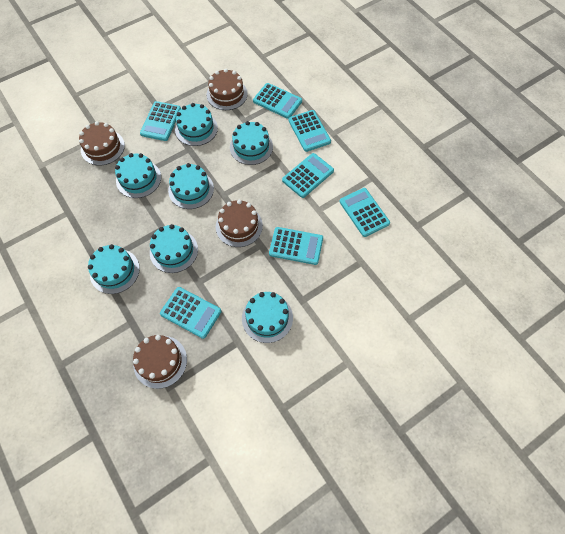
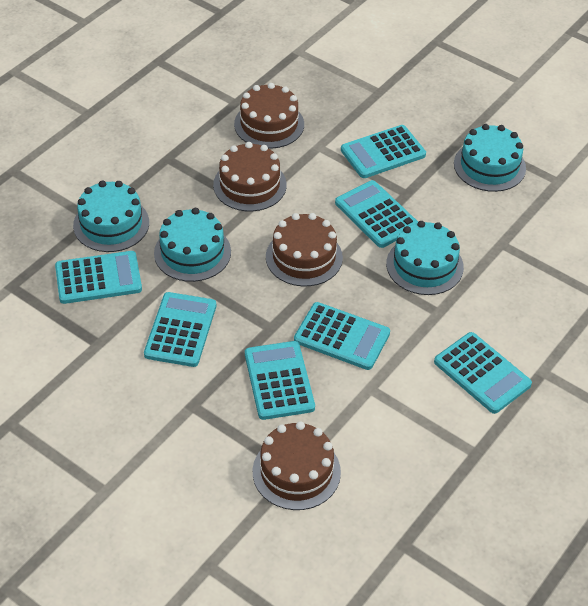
turquoise cake: [88,244,140,294] [115,153,161,198] [150,224,198,273] [168,163,214,209] [175,103,218,146] [230,121,273,165] [242,292,293,343] = 7 -> [73,181,149,252] [154,208,231,282] [386,221,464,295] [454,124,526,192] = 4

